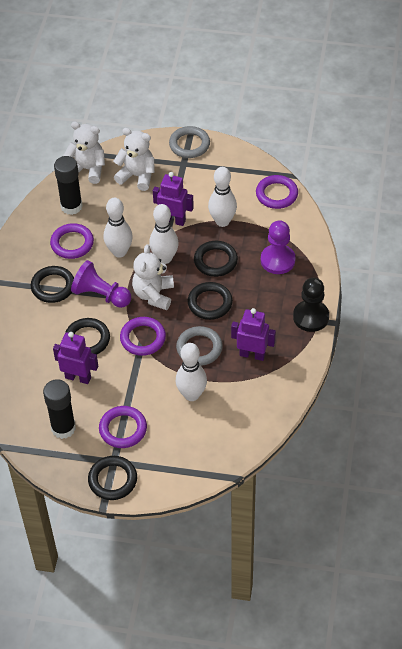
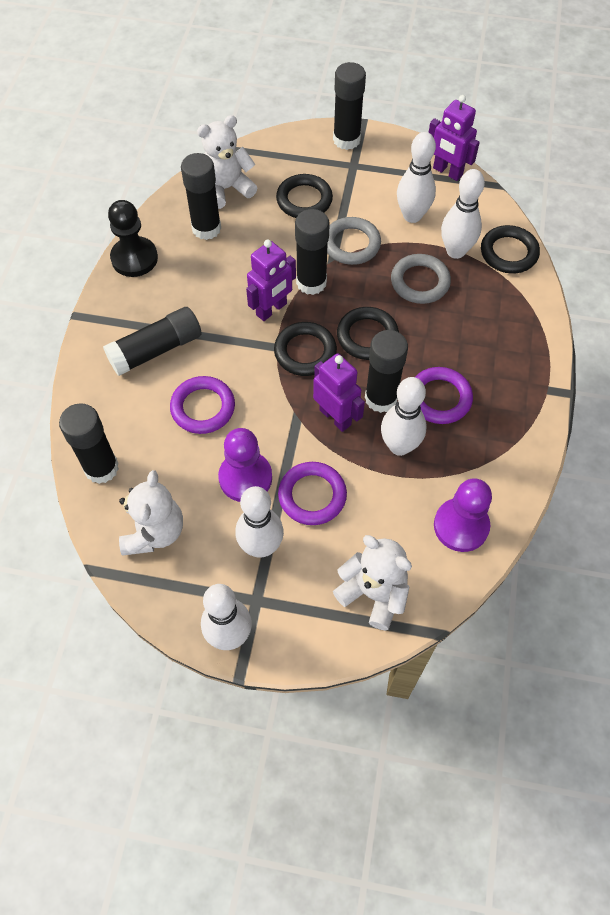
black glue stick: [43,379,76,439] [54,156,83,215] = 2 -> [59,403,119,484] [103,307,201,376] [181,153,221,240] [295,209,330,295] [333,62,366,150] [365,330,408,413] = 6
black ring: [31,266,74,303] [65,318,110,354] [88,456,137,500] [187,282,233,320] [194,241,238,277] = 5 -> [274,322,337,376] [276,174,333,218] [337,307,399,360] [481,225,540,274] = 4
purple ring: [50,223,94,259] [99,406,147,448] [120,317,166,356] [256,175,298,209] = 4 -> [170,376,235,434] [278,462,347,525] [416,367,473,424] = 3
white bowling pin: [104,198,133,258] [149,204,179,264] [176,343,207,401] [208,167,237,227] = 4 -> [201,584,252,650] [236,486,284,558] [381,377,427,456] [397,132,436,223] [441,169,485,259] = 5

